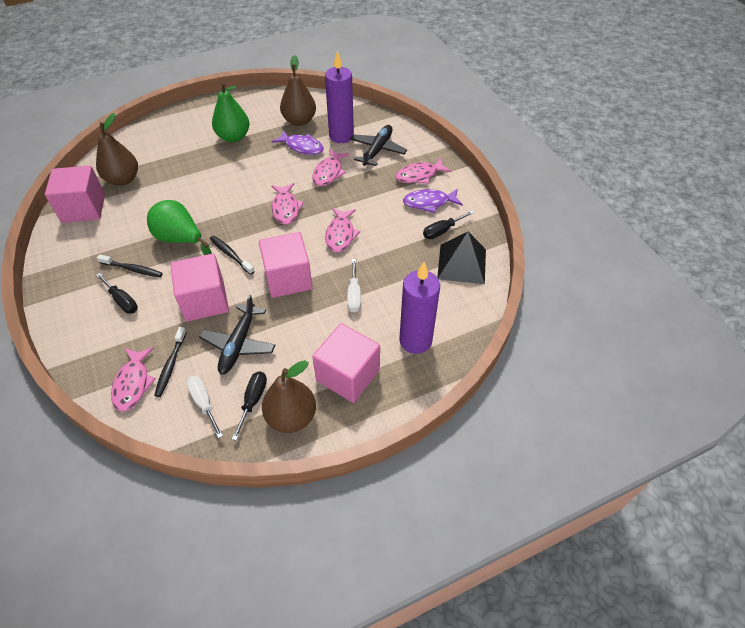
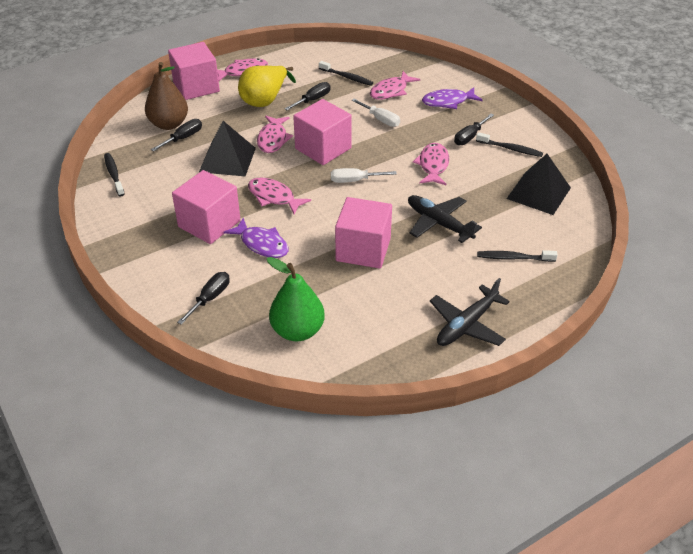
black pyramid: [437,232,486,284] = 1 -> [199,121,256,176] [507,154,571,215] = 2
black screwdriver: [96,273,138,314] [232,371,267,441] [423,210,474,239] = 3 -> [151,119,202,152] [177,272,230,325] [285,82,331,110] [454,114,494,146] = 4
black toothbrush: [97,254,163,277] [154,327,187,397] [210,235,255,275] = 3 -> [104,153,124,196] [319,61,373,86] [476,132,543,157] [477,250,557,262] = 4
brown pear: [96,113,138,186] [262,360,316,433] [280,55,316,126] = 3 -> [145,62,188,130] = 1
green pear: [147,200,212,255] [212,82,250,142] = 2 -> [266,257,325,341] = 1
purple candle: [325,51,354,143] [399,262,440,354] = 2 -> none = 0
yellow pear: none = 0 -> [238,66,296,107] = 1

